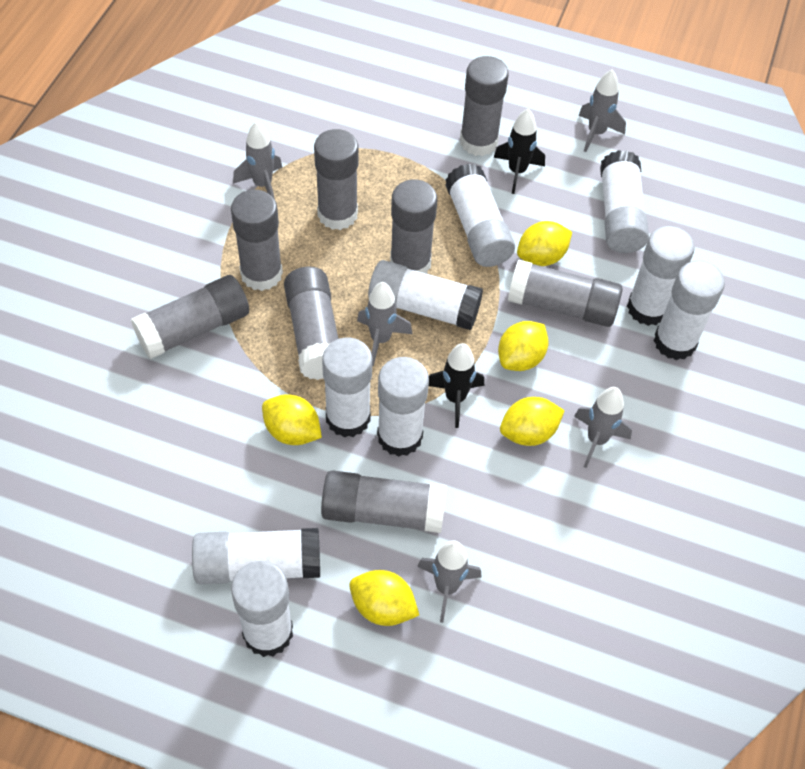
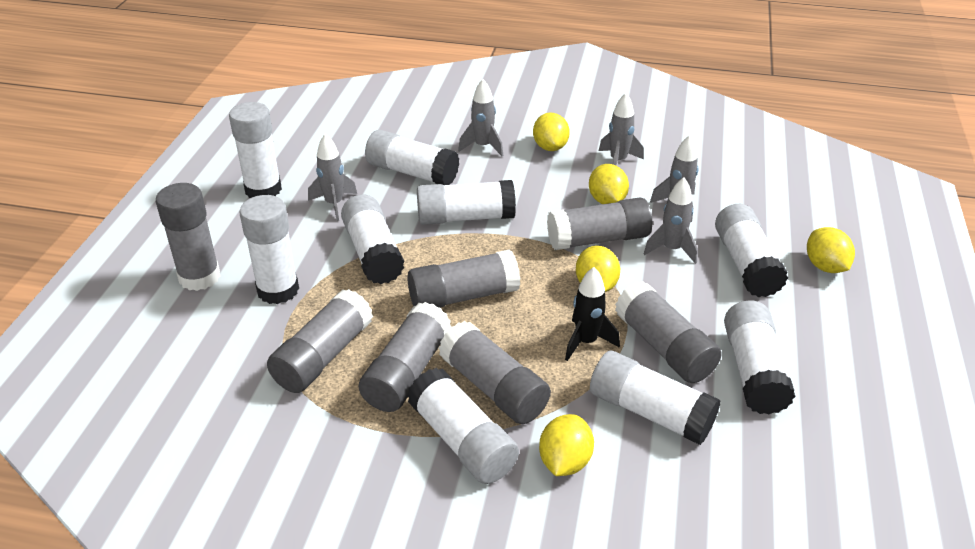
black rocket: [429,343,484,428] [494,109,545,194] = 2 -> [565,267,620,361] = 1
grey glue stick: [131,275,249,359] [231,190,283,291] [284,267,338,380] [314,129,358,230] [321,470,447,533] [390,180,437,274] [460,56,509,156] [508,259,623,327] = 8 -> [156,183,220,291] [267,289,373,393] [359,302,451,412] [407,249,520,308] [439,321,551,424] [547,198,652,250] [615,281,722,383] = 7

